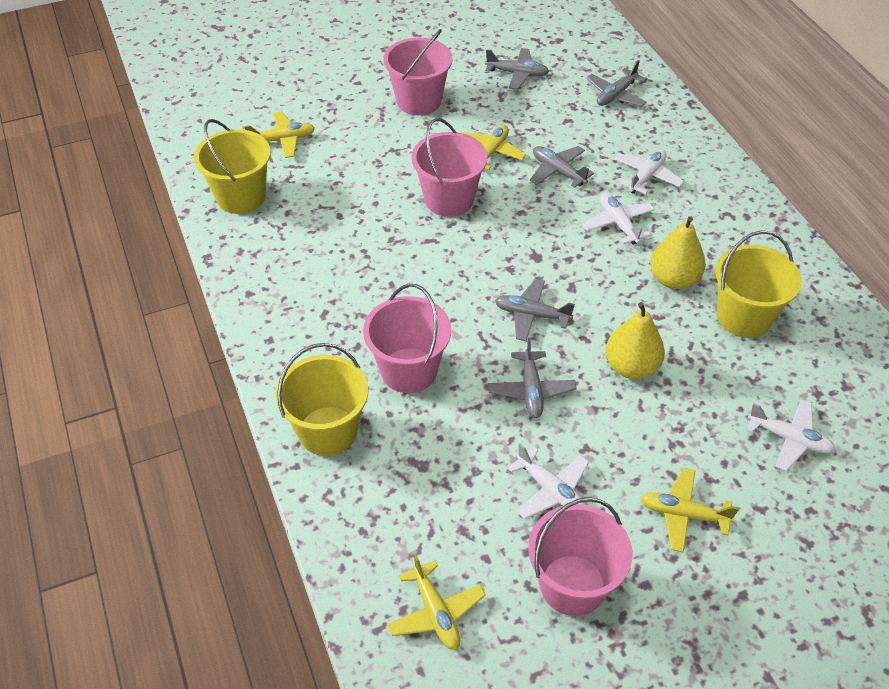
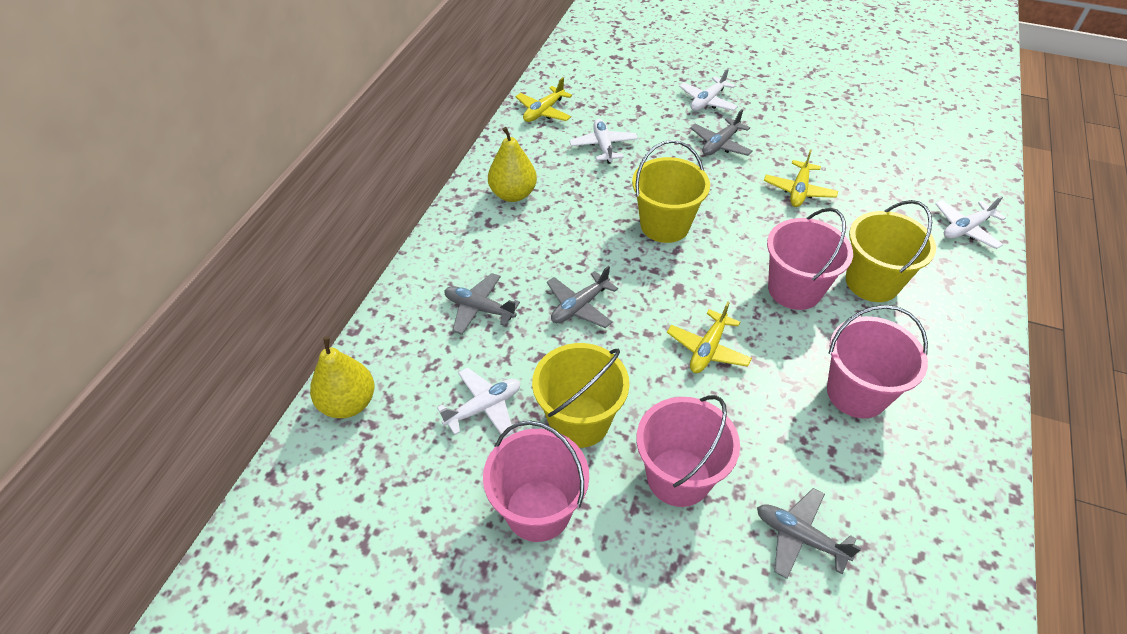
grey plane: [485,48,549,89] [488,338,577,418] [495,278,575,341] [530,146,594,188] [587,60,647,107] = 5 -> [444,273,520,335] [547,266,618,328] [690,109,753,156] [757,488,861,579] = 4
yellow plane: [244,111,315,158] [387,554,486,650] [462,125,526,170] [641,468,739,552] = 4 -> [515,78,572,122] [667,302,752,373] [764,150,838,207] = 3

